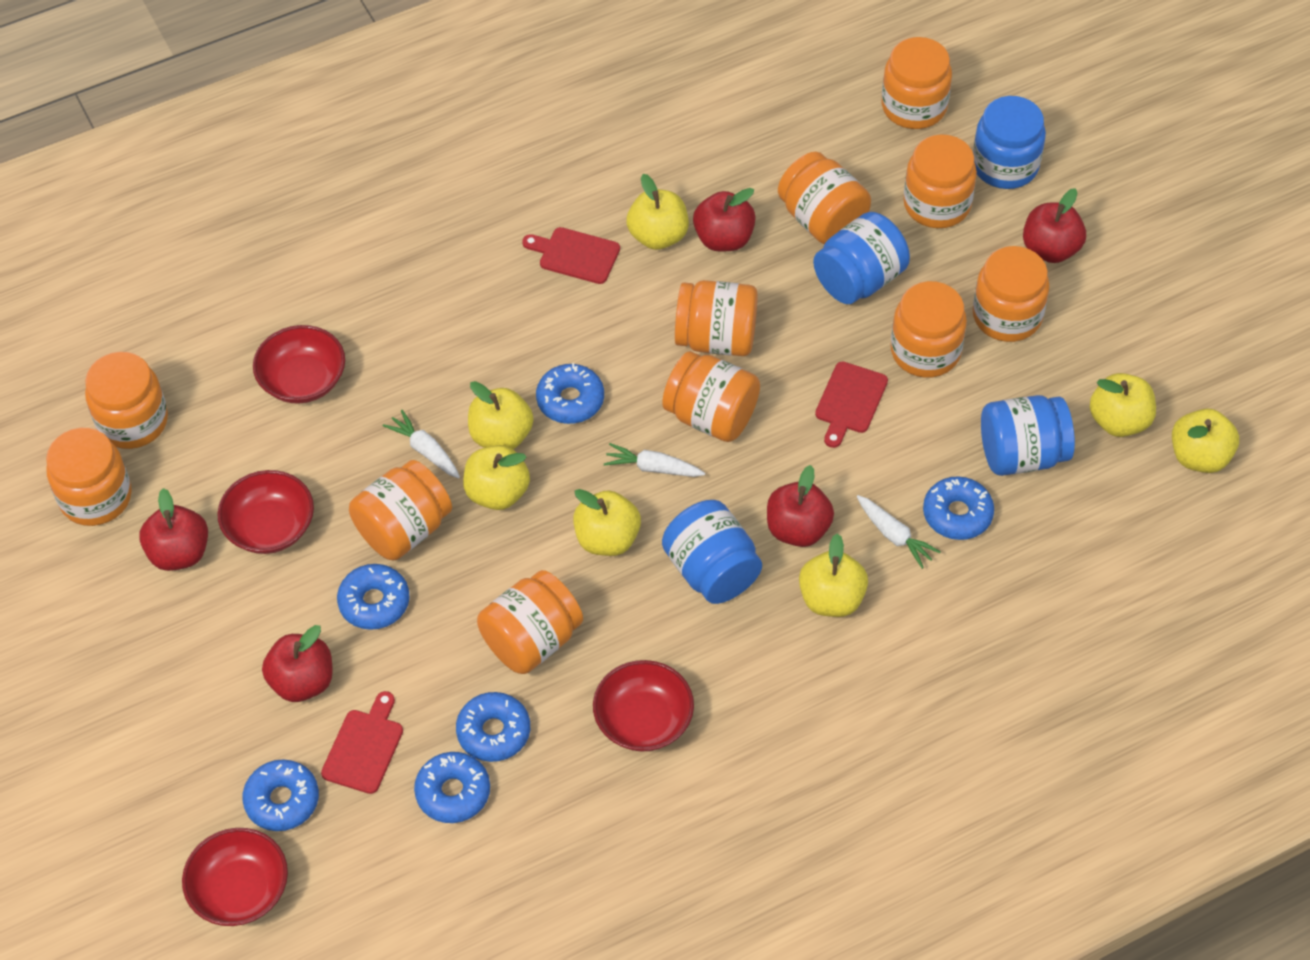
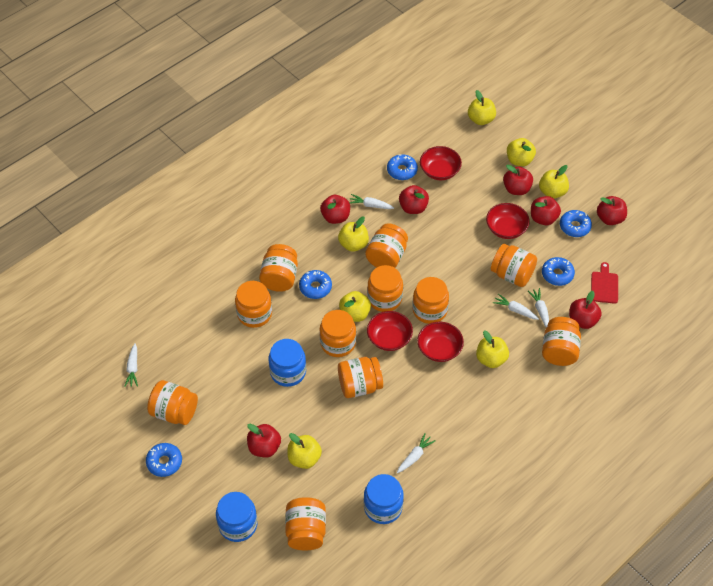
blue donut: [242,759,319,831] [337,564,410,630] [414,752,490,823] [456,692,530,762] [536,363,604,424] [923,476,994,540] = 6 -> [146,443,182,477] [299,270,332,299] [387,154,418,180] [542,257,575,286] [560,210,592,237] = 5
blue jar: [662,500,762,604] [813,212,910,304] [973,96,1046,189] [981,395,1075,476] = 4 -> [216,492,258,542] [269,339,306,387] [364,474,404,524] = 3
red apple: [139,488,208,571] [262,625,333,702] [693,188,756,252] [767,465,834,547] [1023,188,1086,263] = 5 -> [247,424,281,457] [320,195,350,224] [399,185,429,214] [503,165,533,195] [531,196,561,225] [569,291,602,329] [597,196,627,225] = 7
red cutting board: [321,691,403,794] [522,227,620,284] [815,361,888,448] = 3 -> [591,262,618,304] = 1
white carrot: [383,410,460,479] [604,443,705,477] [857,495,941,569] = 3 -> [124,343,138,387] [349,194,394,209] [397,433,436,473] [493,294,539,320] [528,288,549,328] = 5

